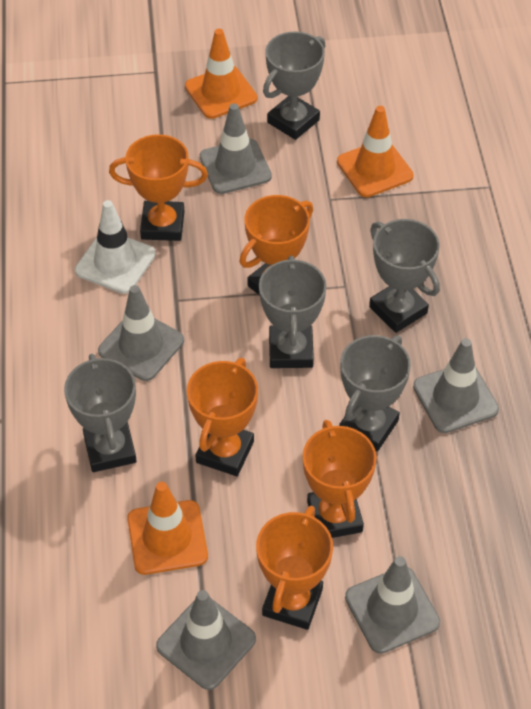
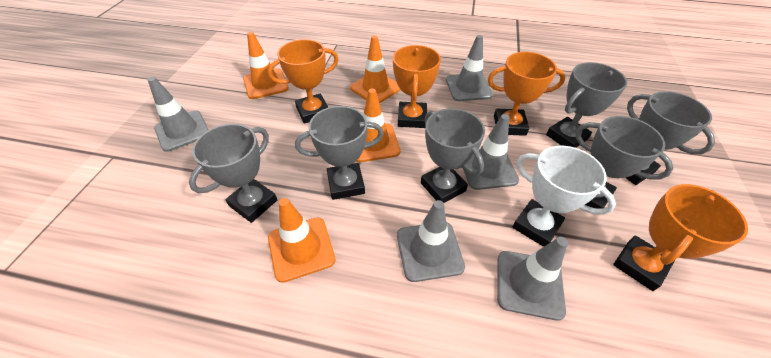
grey trophy: [64,354,137,472] [259,256,327,368] [263,31,325,140] [339,335,411,452] [369,219,440,333] = 5 -> [189,124,277,223] [295,106,384,200] [421,108,485,203] [546,62,627,148] [575,116,674,209] [626,91,715,185] = 6
orange traffic cone: [127,482,208,575] [185,29,257,119] [337,106,414,197] = 3 -> [243,32,289,99] [268,198,336,283] [350,35,400,103] [356,88,400,162] = 4
orange trophy: [109,134,208,241] [187,358,258,476] [240,195,313,295] [256,506,333,630] [303,420,377,538] = 5 -> [268,39,339,124] [393,45,441,128] [488,52,566,136] [613,184,748,291] = 4
white traffic cone: [75,200,156,294] = 1 -> none = 0
white trophy: none = 0 -> [512,146,616,247] = 1

